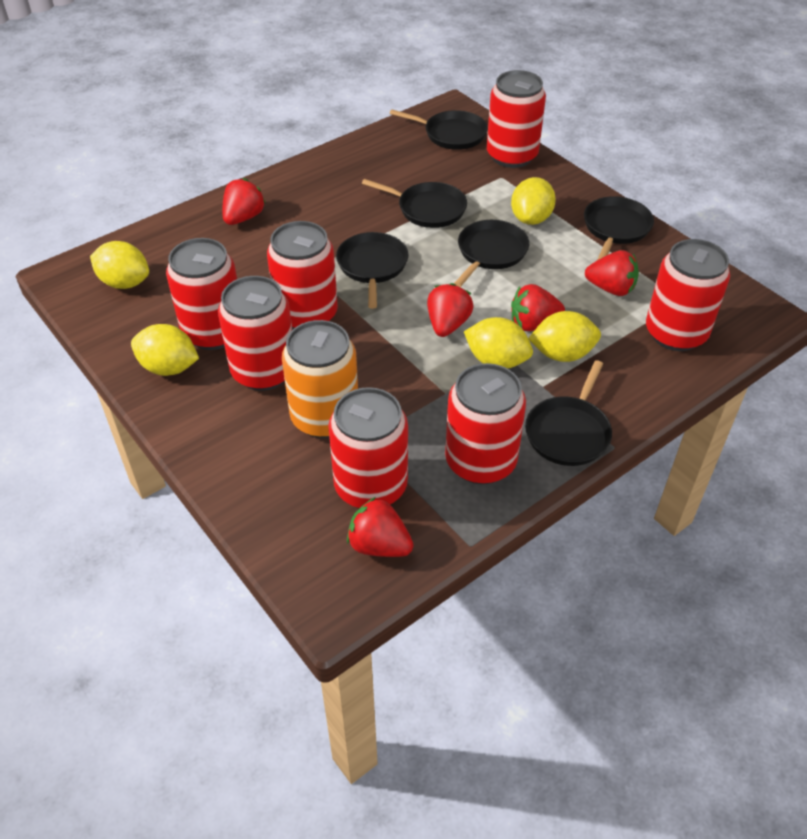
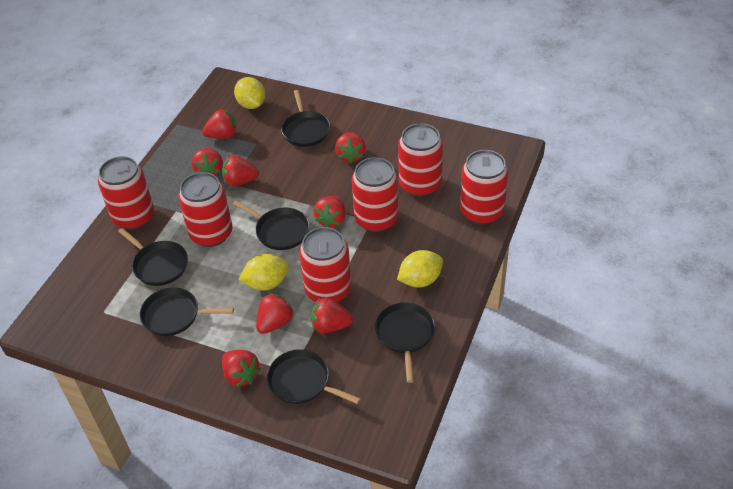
orange can: [282,320,358,438] = 1 -> none = 0
red can: [166,238,237,350] [218,276,292,391] [267,221,338,329] [328,387,408,508] [445,363,526,485] [487,70,546,168] [646,239,730,351] = 7 -> [98,156,154,230] [178,172,233,247] [299,227,352,302] [352,157,399,232] [398,123,443,197] [460,150,508,225] = 6
red strawberry: [222,178,265,225] [347,497,413,557] [427,283,474,337] [511,284,565,331] [585,250,639,296] = 5 -> [192,148,223,176] [202,109,236,139] [222,155,259,186] [222,350,261,387] [256,293,294,334] [311,297,353,333] [314,196,346,228] [335,132,366,163] = 8
yellow lemon: [90,241,149,289] [131,324,199,376] [464,317,533,368] [511,177,556,225] [528,311,601,362] = 5 -> [234,77,265,109] [238,254,289,290] [397,250,443,288] = 3

